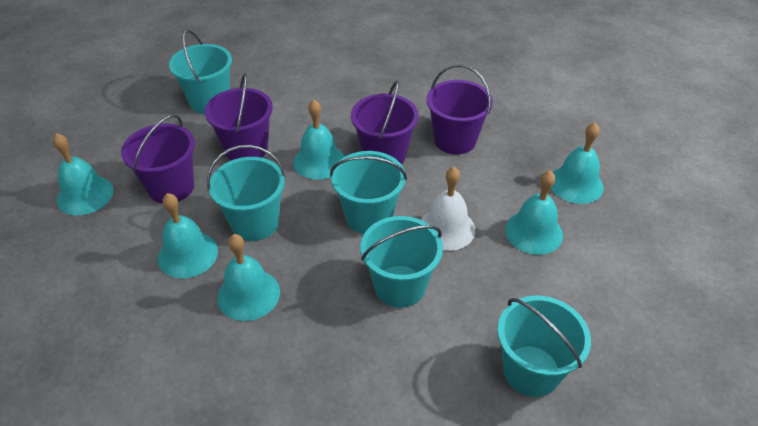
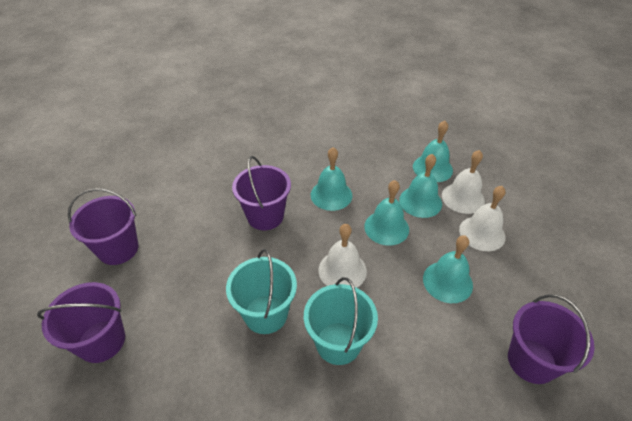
turquoise bell: [53,133,114,215] [158,193,218,278] [217,234,280,321] [293,100,344,180] [505,171,563,255] [551,122,604,204] = 6 -> [311,147,352,211] [364,180,409,246] [399,154,442,218] [413,121,453,182] [423,235,473,303] = 5
turquoise bucket: [169,30,232,114] [207,145,286,241] [330,151,407,234] [360,216,443,308] [497,296,591,397] = 5 -> [226,249,297,334] [304,277,378,365] = 2
white bell: [420,167,475,251] = 1 -> [318,224,367,288] [442,150,485,214] [459,186,506,251] = 3

